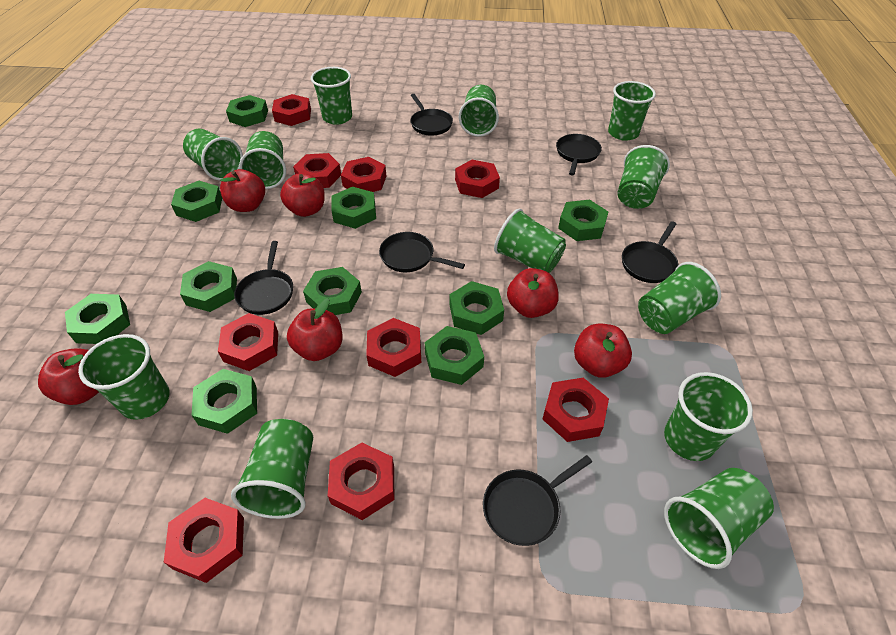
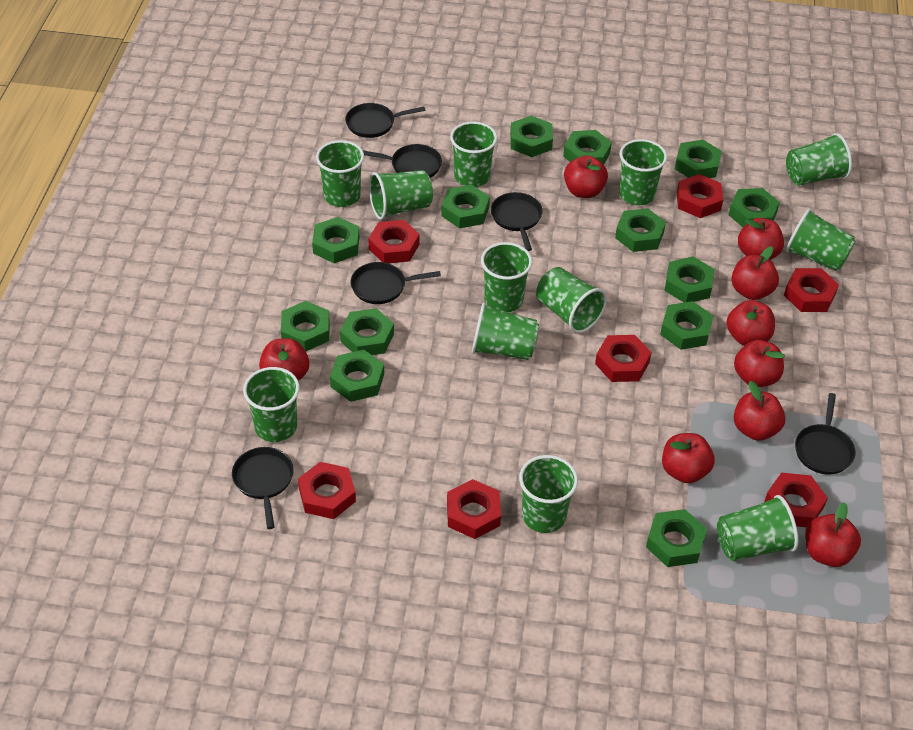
green nut: [65,294,130,344] [171,181,222,222] [180,261,237,312] [192,369,257,434] [226,95,268,127] [303,267,362,315] [332,187,376,229] [425,326,484,385] [450,281,504,335] [558,200,608,241] = 10 -> [281,301,330,351] [312,217,359,263] [330,350,384,402] [340,308,394,355] [441,185,490,228] [510,116,553,157] [563,130,612,165] [615,208,666,252] [646,509,707,567] [660,301,713,350] [664,256,714,302] [675,140,722,178] [728,188,780,227] = 13
red apple: [38,348,99,405] [220,169,265,212] [280,174,325,217] [287,298,342,361] [507,268,559,318] [574,324,632,378] = 6 -> [259,338,309,381] [564,155,608,198] [662,433,715,483] [727,300,775,346] [731,246,779,300] [734,340,785,387] [734,381,785,441] [738,218,784,260] [805,502,861,567] = 9
red nut: [164,498,244,583] [218,313,278,371] [272,94,311,126] [293,153,341,188] [328,443,394,520] [341,157,386,192] [366,318,421,377] [455,160,500,198] [543,378,609,442] = 9 -> [298,462,356,519] [368,220,420,263] [447,479,501,539] [595,335,652,382] [677,174,723,218] [764,472,828,527] [784,268,839,312] = 7

